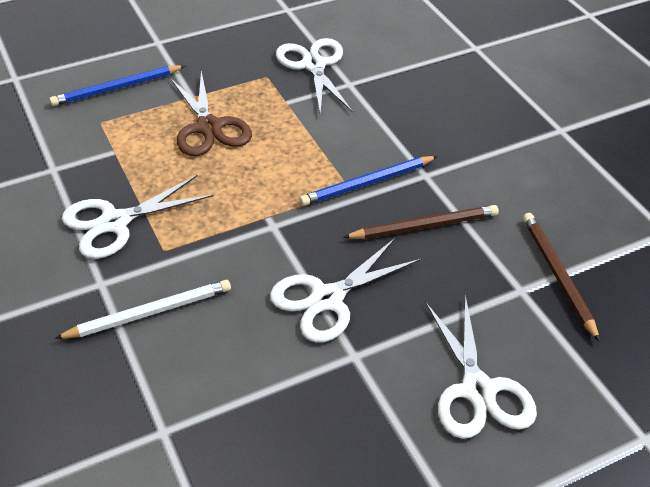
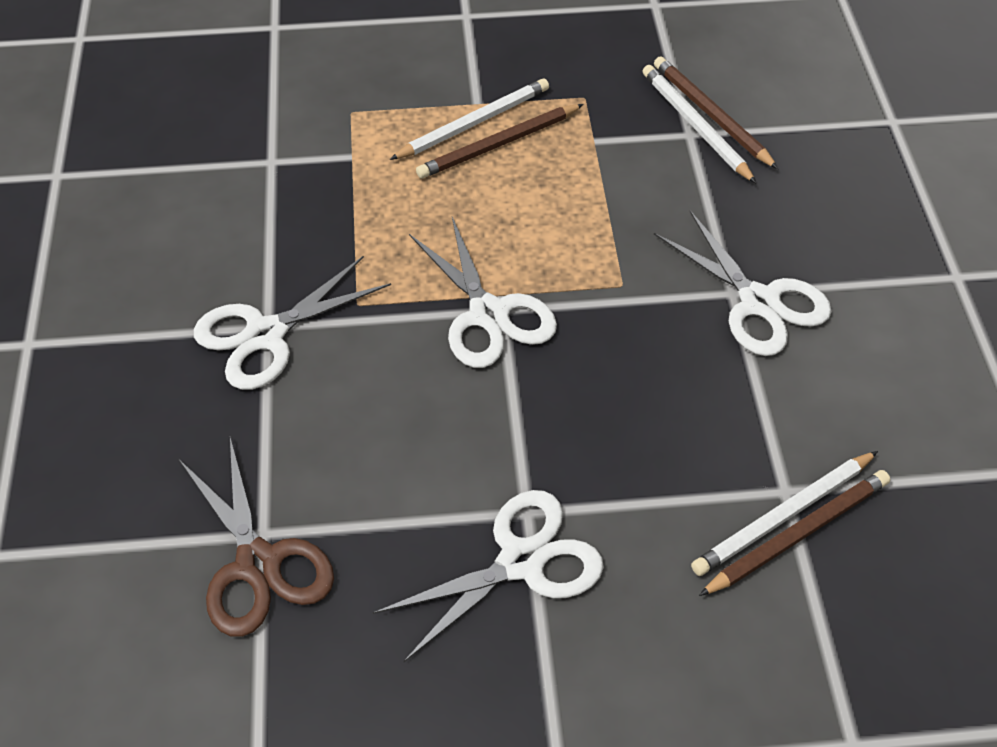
blue pencil: [49,65,185,106] [299,156,438,206] = 2 -> none = 0
brown pencil: [343,205,499,239] [523,213,600,342] = 2 -> [416,104,584,179] [654,56,778,169] [699,470,890,596] = 3
white pencil: [55,280,231,339] = 1 -> [389,78,549,160] [643,65,757,184] [691,451,878,576] = 3

